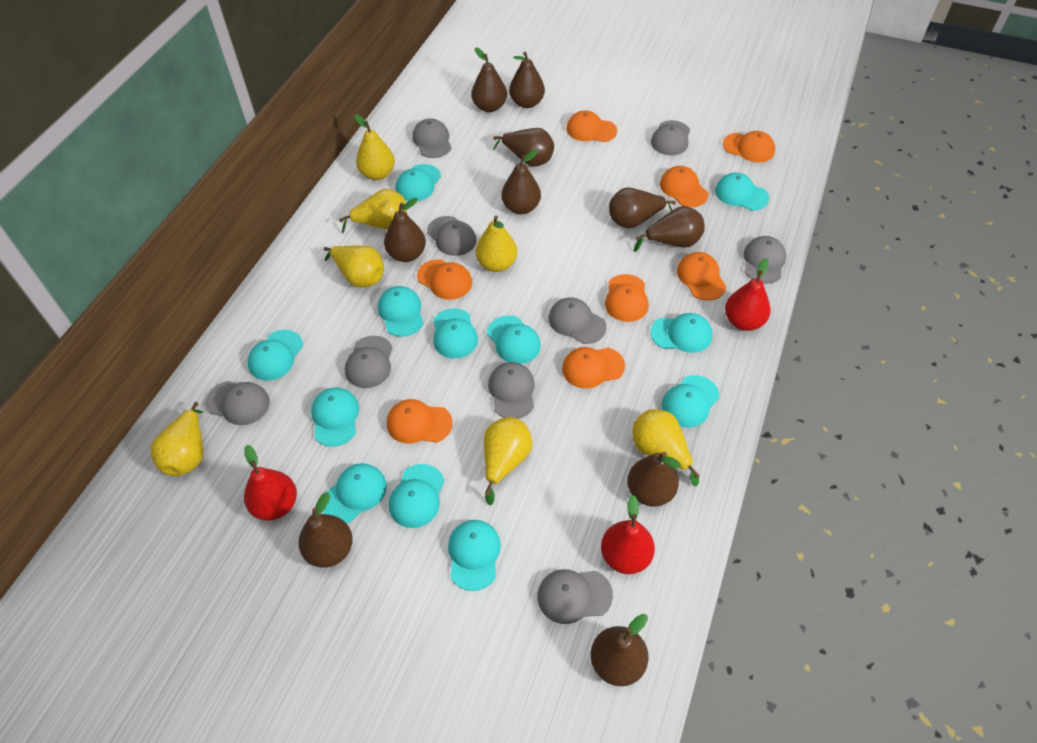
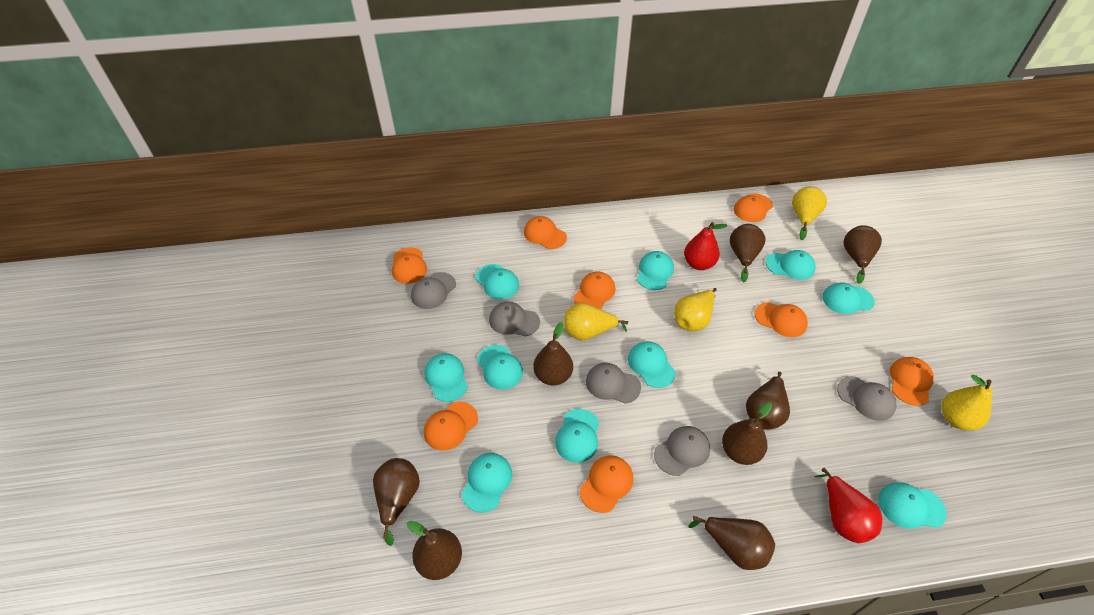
brown pear: [298,492,353,568] [384,198,426,262] [471,47,507,112] [493,128,554,167] [501,149,541,214] [509,52,545,108] [591,614,649,686] [609,187,676,229] [627,452,681,507] [634,206,705,252] = 10 -> [373,458,420,546] [407,521,462,580] [533,322,573,386] [689,516,775,570] [722,402,772,465] [730,224,765,283] [746,372,790,430] [844,225,882,284] = 8
grey cap: [205,381,270,425] [345,336,392,388] [412,118,452,158] [427,216,476,256] [488,362,535,419] [537,569,613,624] [549,298,607,344] [651,120,690,155] [743,236,786,284] = 9 -> [411,272,456,309] [489,302,540,336] [586,363,641,404] [654,426,710,476] [837,376,896,421] = 5
red pear: [244,445,297,521] [601,495,655,574] [725,258,771,331] = 3 -> [684,222,728,270] [814,468,882,543] = 2
turquoise cap: [248,330,303,380] [311,388,359,447] [323,463,387,523] [378,286,423,337] [389,464,444,528] [395,164,441,201] [433,308,478,358] [448,520,501,591] [487,315,541,364] [650,313,712,353] [662,375,719,428] [715,172,769,211] = 12 -> [424,353,468,402] [462,453,512,513] [476,264,519,299] [477,345,523,390] [555,409,599,463] [628,341,676,388] [637,251,674,290] [766,250,816,280] [823,282,875,314] [878,483,947,529] = 10
yellow pear: [151,402,203,476] [324,246,384,288] [339,189,407,233] [354,114,395,180] [476,215,517,272] [484,417,532,505] [632,409,700,486] = 7 -> [564,302,628,340] [674,288,717,331] [792,186,827,240] [941,374,992,431] = 4

